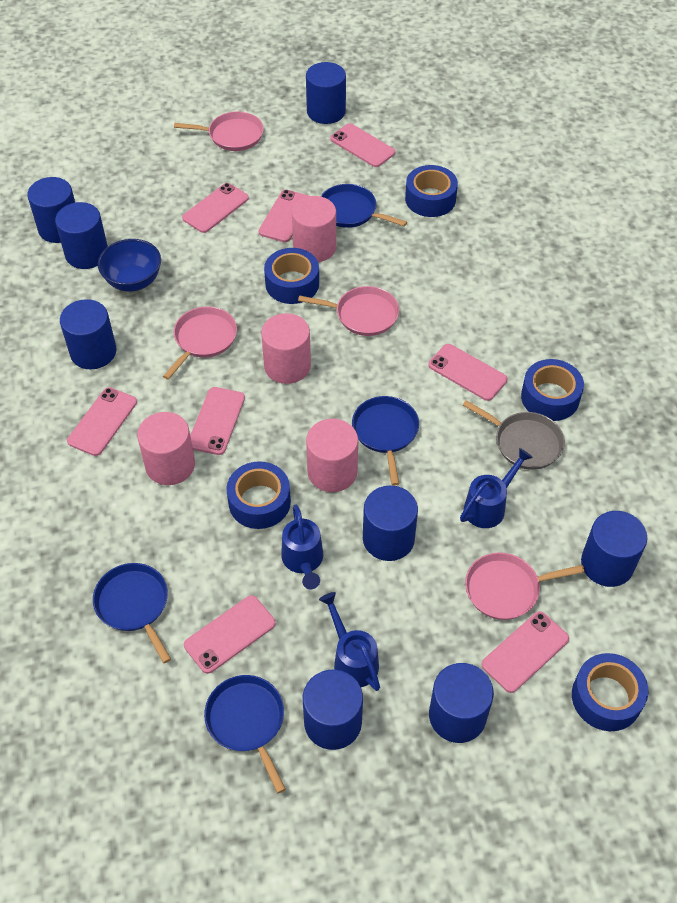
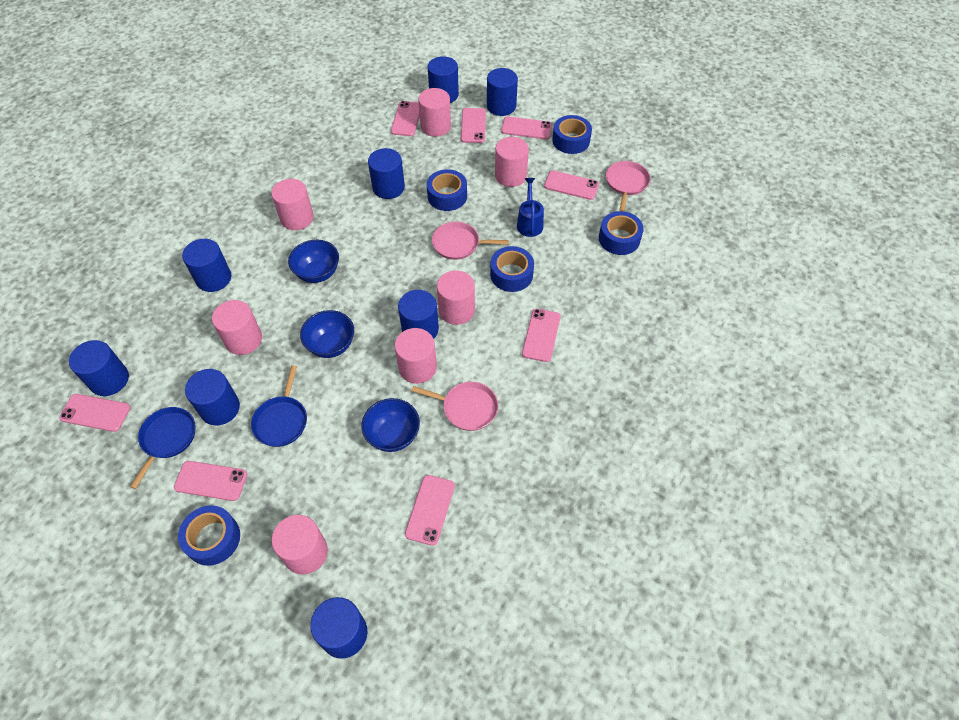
blue bowl: [98,239,161,292] = 1 -> [288,240,339,283] [300,310,354,358] [361,398,420,452] = 3
blue pan: [93,563,171,663] [204,675,285,793] [321,184,407,228] [352,396,419,486] = 4 -> [130,407,195,489] [251,365,307,447] = 2
blue watering can: [281,505,323,589] [319,592,380,691] [460,448,533,528] = 3 -> [517,178,544,237] = 1
grey pan: [463,400,565,470] = 1 -> none = 0
pink cylinder: [137,412,195,485] [261,313,311,384] [292,196,336,262] [306,419,358,492] = 4 -> [212,300,262,355] [271,179,314,230] [272,515,328,575] [395,328,437,384] [418,88,451,137] [437,270,475,325] [495,137,529,187] = 7
pink pan: [163,306,237,380] [174,111,264,151] [298,286,399,336] [465,552,585,620] = 4 -> [411,382,498,431] [432,222,509,260] [606,161,650,211] = 3

